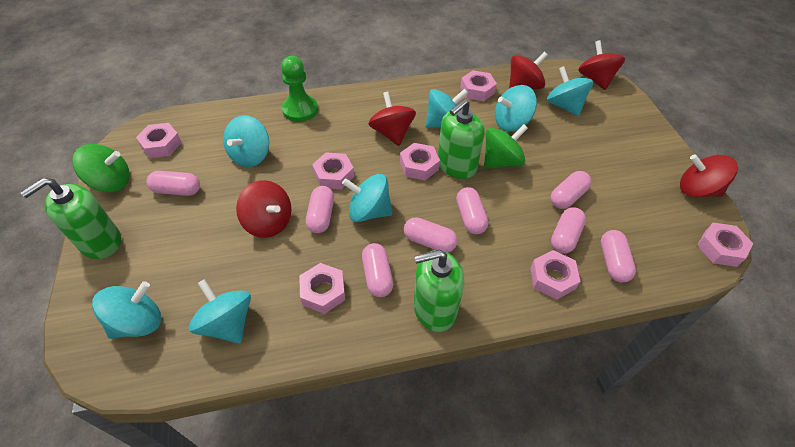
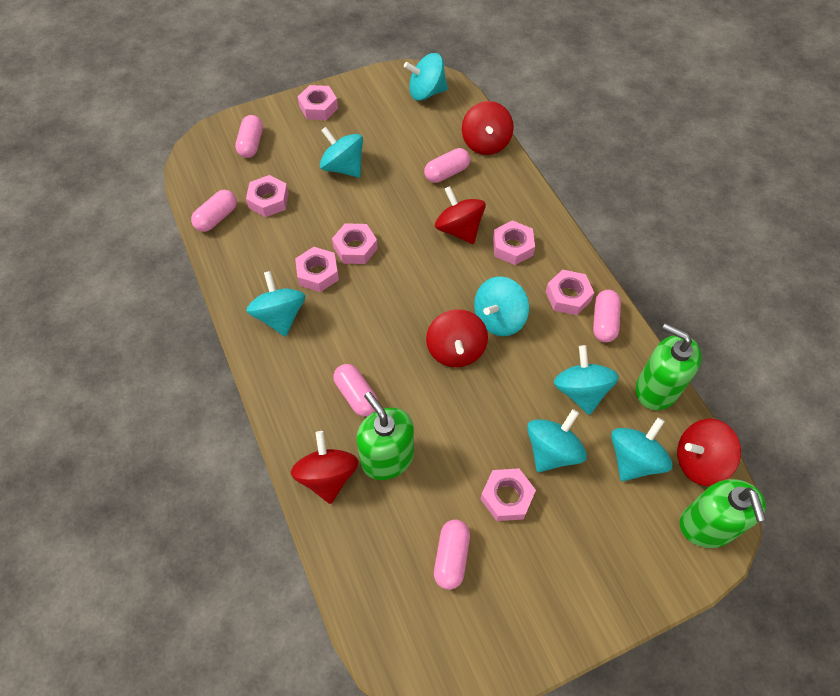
green pawn: [281,56,318,122] = 1 -> none = 0
green spinning top: [72,144,130,192] [484,124,528,169] = 2 -> none = 0
pink capsule: [146,171,200,196] [306,186,334,233] [362,243,393,297] [404,217,458,253] [456,187,488,234] [551,171,592,209] [551,207,586,254] [601,230,636,283] = 8 -> [191,190,237,232] [235,115,263,158] [333,364,378,417] [424,148,470,183] [434,519,470,590] [593,290,621,342] = 6

